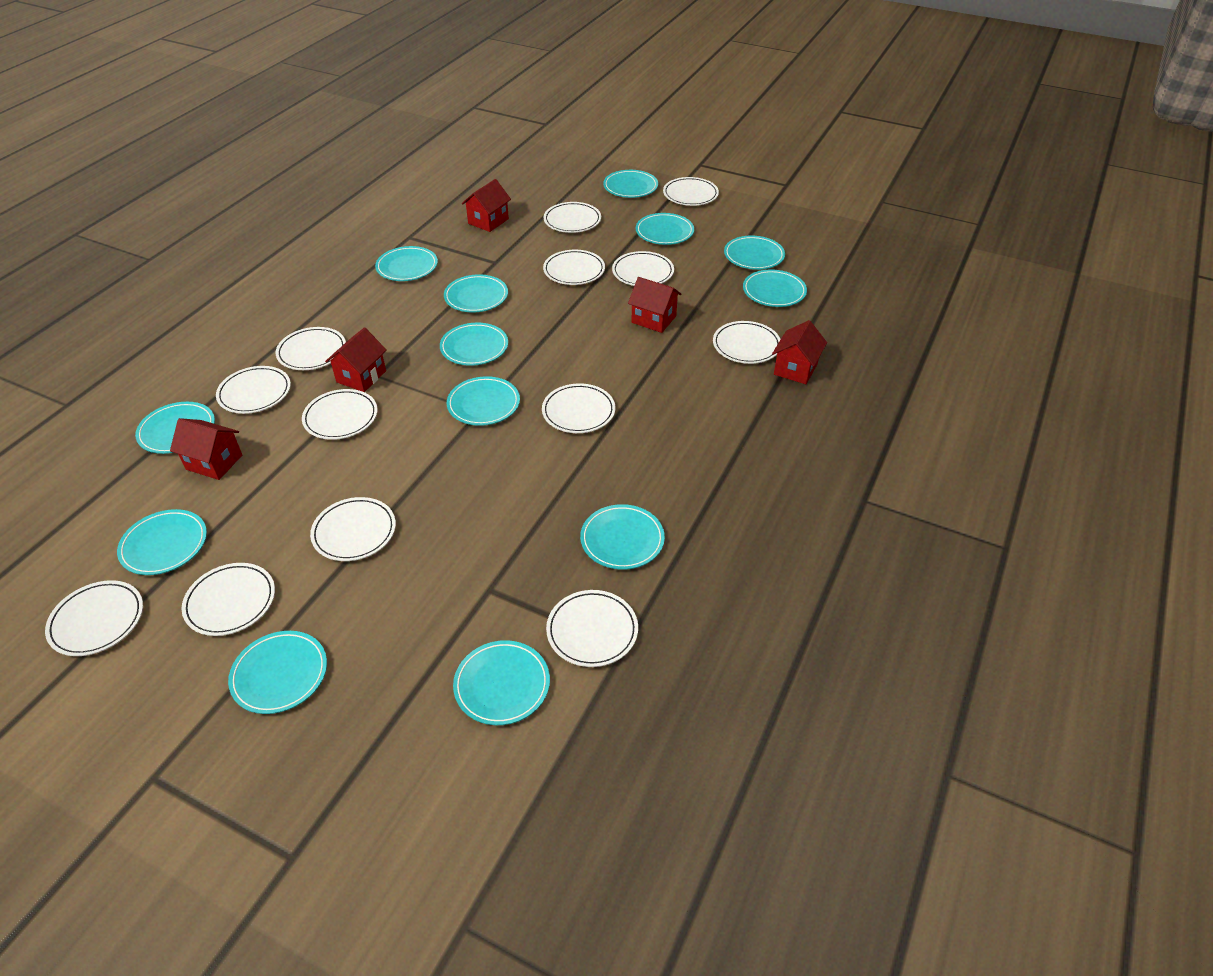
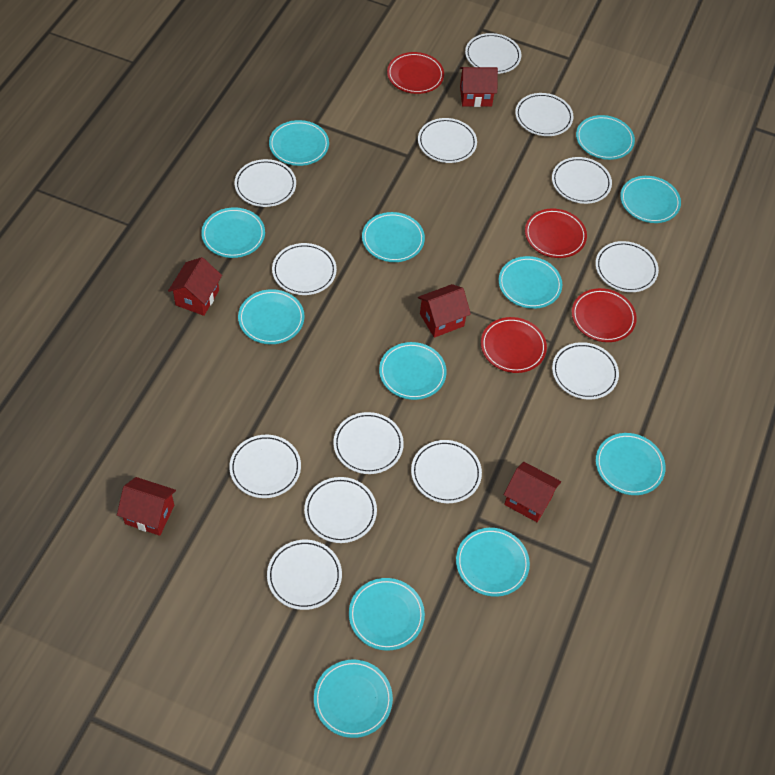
red plate: none = 0 -> [387,52,444,94] [481,317,547,373] [525,209,587,258] [572,288,637,342] = 4
turquoise plate: [117,509,207,575] [135,402,215,454] [228,631,327,714] [375,246,438,281] [440,323,508,366] [444,274,508,312] [447,376,520,426] [453,640,550,725] [580,504,665,570] [603,170,658,198] [636,213,694,245] [724,236,785,270] [743,270,807,307] = 13 -> [201,207,265,258] [238,289,305,344] [269,120,329,166] [314,660,393,738] [349,578,425,651] [362,212,425,262] [379,342,447,400] [456,528,530,597] [498,256,563,309] [576,115,635,160] [596,433,666,495] [620,176,681,223] = 12

